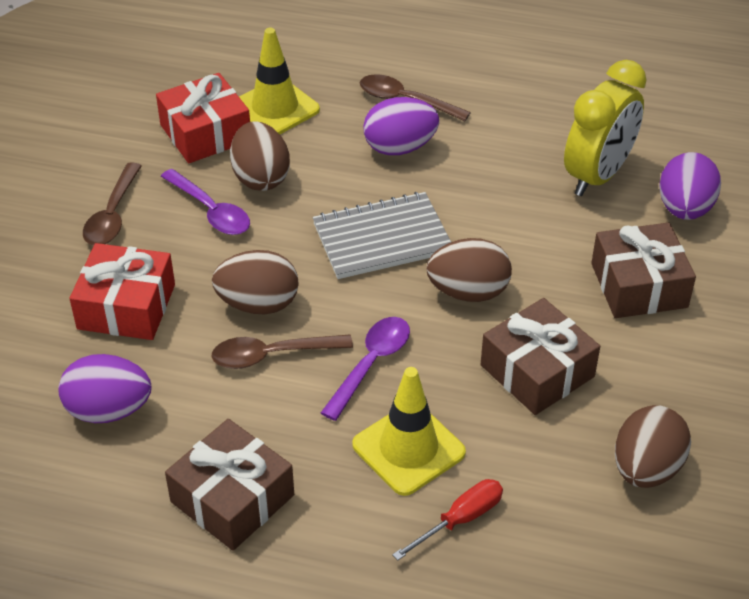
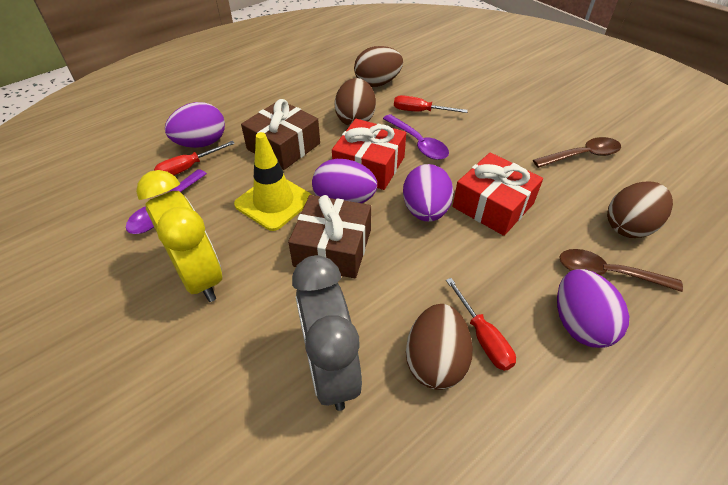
brown gift: [165,419,294,551] [481,298,600,415] [591,222,696,318] = 3 -> [241,99,320,170] [288,195,371,278] = 2
brown spoon: [83,162,142,245] [211,335,353,369] [360,74,471,121] = 3 -> [533,137,621,168] [559,249,683,292] = 2
grey clock: none = 0 -> [292,255,362,411] = 1
grey notebook: [313,192,451,279] = 1 -> none = 0
purple egg: [58,354,151,423] [363,97,439,155] [659,152,721,220] = 3 -> [165,102,225,148] [312,159,377,203] [403,164,454,222] [557,269,629,348] = 4
red screwdriver: [392,479,503,561] = 1 -> [154,141,235,175] [394,95,468,113] [446,278,516,371] = 3
yellow traffic cone: [239,28,320,134] [352,367,466,496] = 2 -> [234,132,312,231] = 1

